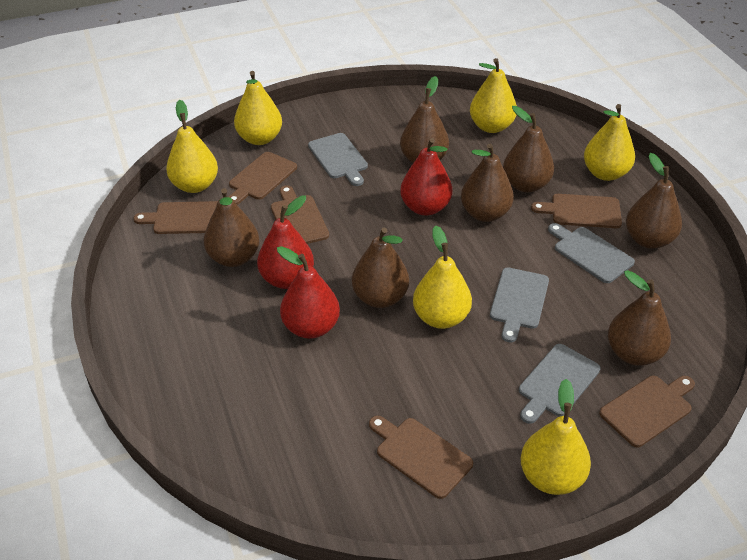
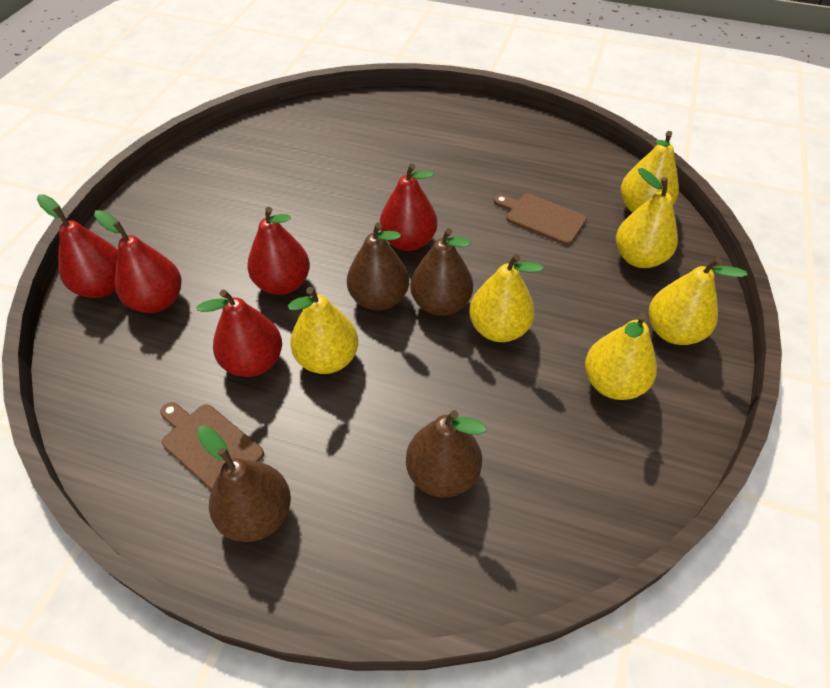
brown cutting board: [133,201,218,234] [229,152,297,205] [271,185,329,244] [369,416,473,499] [531,194,622,228] [599,376,695,447] = 6 -> [160,402,264,490] [494,193,587,245] = 2
brown pear: [204,188,259,267] [352,227,409,308] [400,76,449,163] [461,144,514,222] [503,106,554,193] [608,270,671,366] [626,153,682,249] = 7 -> [197,426,291,542] [347,223,409,311] [406,410,486,498] [410,228,473,316] = 4
grey cutting board: [308,133,368,186] [490,267,549,342] [519,344,601,424] [548,223,635,283] = 4 -> none = 0
red pear: [257,195,314,289] [277,246,340,339] [400,138,452,216] = 3 -> [37,194,118,298] [94,210,182,313] [197,289,282,377] [247,207,310,295] [380,163,437,251] = 5

